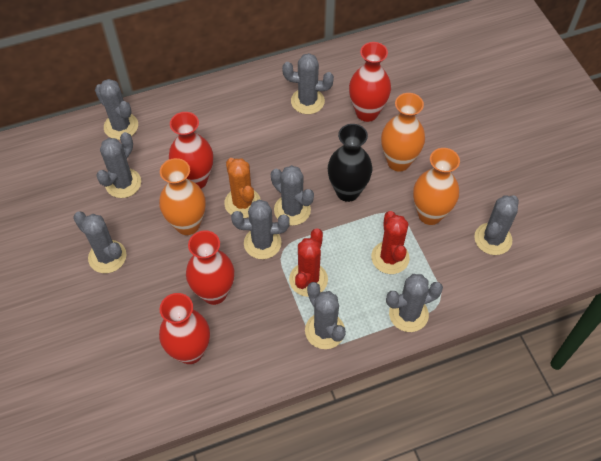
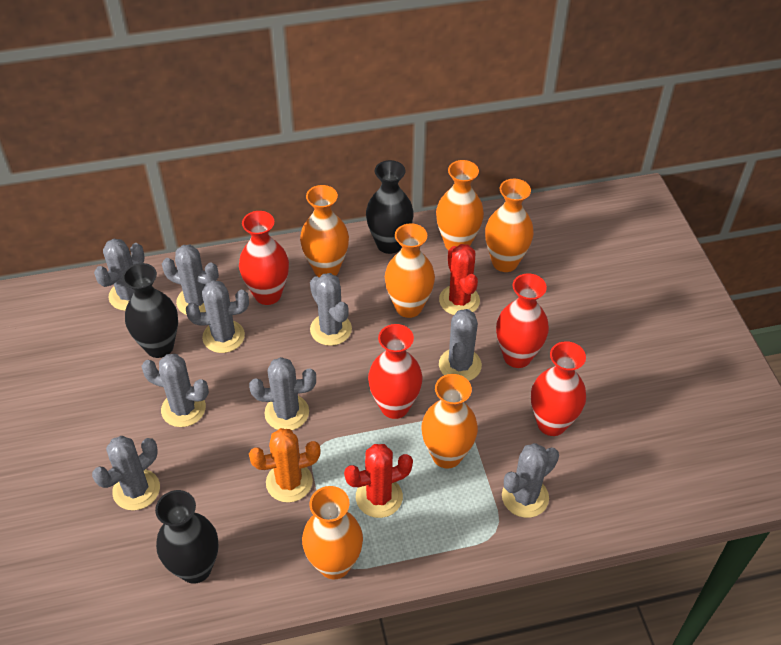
black vase: [328,124,372,202] = 1 -> [123,263,178,358] [155,490,219,583] [366,160,414,254] = 3
orange vase: [159,158,206,235] [381,93,425,171] [413,148,460,225] = 3 -> [300,185,349,277] [302,486,363,579] [385,223,435,318] [421,374,478,468] [436,160,484,250] [485,179,534,272] = 6

